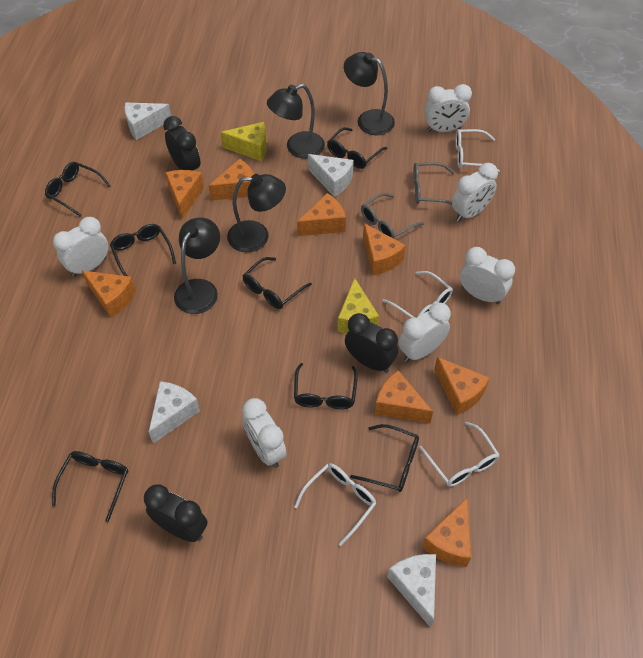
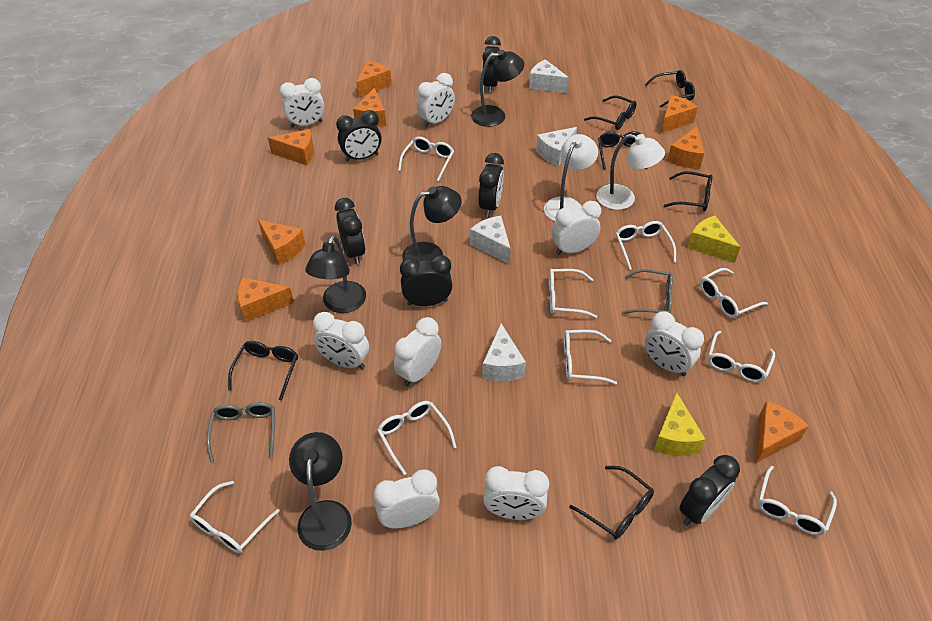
black clock: [144,485,208,542] [163,116,200,171] [345,313,398,373] = 3 -> [335,198,365,264] [336,110,382,161] [400,255,453,306] [478,153,504,217] [482,36,501,93] [679,455,740,526] = 6
black glasses: [45,162,111,217] [52,451,128,522] [110,224,176,276] [243,257,312,309] [294,363,358,409] [327,127,387,169] [350,424,419,492] = 7 -> [228,341,298,401] [569,466,654,539] [584,95,637,130] [598,131,647,170] [645,70,695,108] [664,171,713,211] = 6
white clock: [53,217,109,277] [242,398,287,468] [398,302,451,362] [424,84,472,132] [452,163,498,222] [460,247,515,304] = 6 -> [280,78,325,128] [313,312,369,369] [374,470,440,529] [394,317,442,387] [417,73,455,128] [483,466,549,520] [552,201,601,255] [645,311,704,376] = 8
white glasses: [294,463,377,546] [383,271,453,318] [419,422,500,487] [456,129,500,172] = 4 -> [189,481,280,553] [377,401,456,475] [398,137,454,181] [549,269,597,318] [564,330,617,385] [616,221,676,270] [700,268,768,318] [708,331,775,382] [758,466,837,535] = 9
white lamp: none = 0 -> [544,134,598,222] [596,134,665,210] = 2

